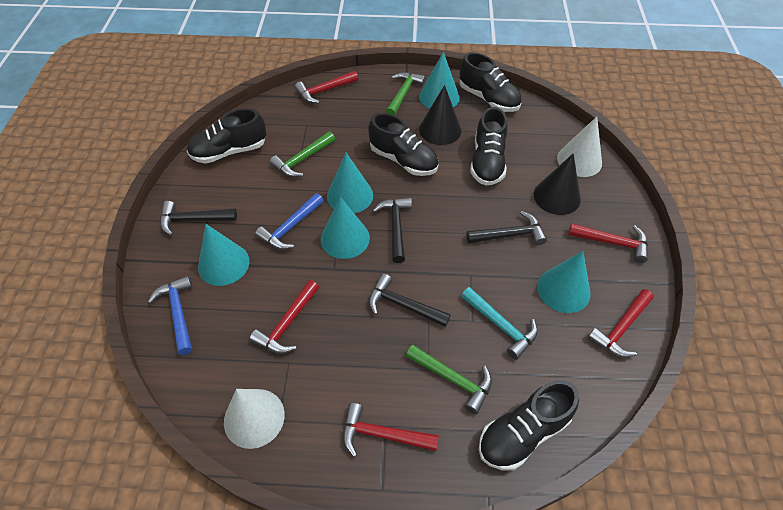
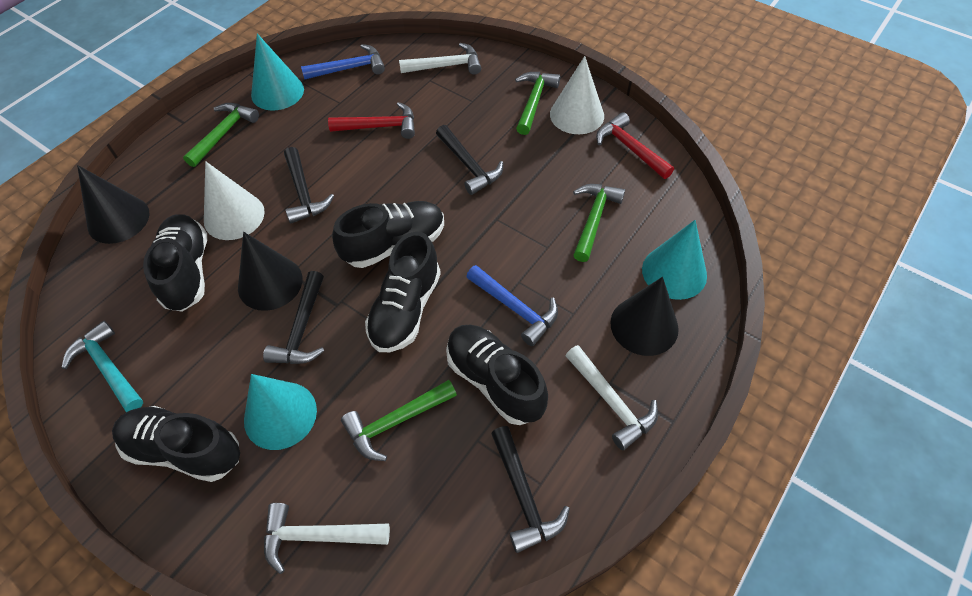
black cone: [419,85,461,145] [534,153,581,215] = 2 -> [77,165,149,244] [238,232,302,311] [610,277,679,356] = 3
green hammer: [270,132,335,177] [386,72,425,115] [406,345,492,414] = 3 -> [183,103,259,167] [341,380,457,461] [515,72,560,135] [573,184,625,262] = 4
red hammer: [250,280,319,354] [295,71,358,103] [343,403,439,457] [568,223,648,263] [588,289,654,358] = 5 -> [328,102,415,139] [596,112,674,179] = 2
turquoise cone: [198,224,249,286] [321,197,370,259] [327,153,373,213] [419,52,460,109] [537,251,590,313] = 5 -> [244,374,317,450] [251,33,304,111] [642,220,707,300] = 3
white hammer: none = 0 -> [264,503,390,574] [399,43,481,75] [565,345,658,450] = 3

